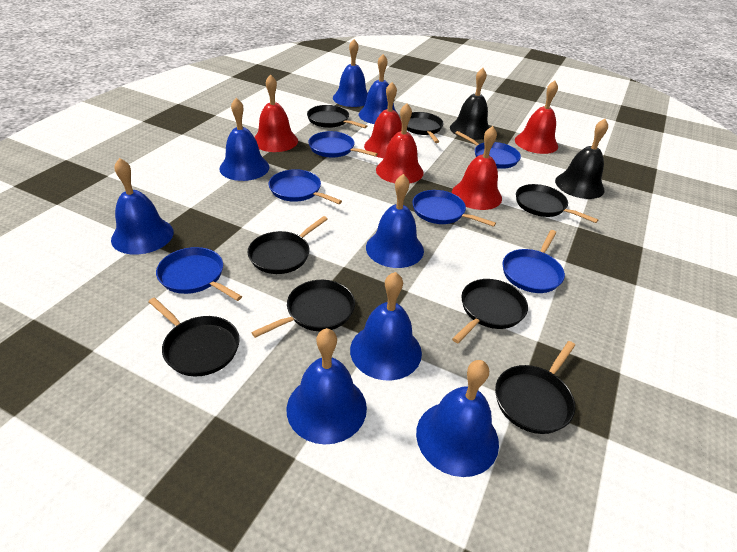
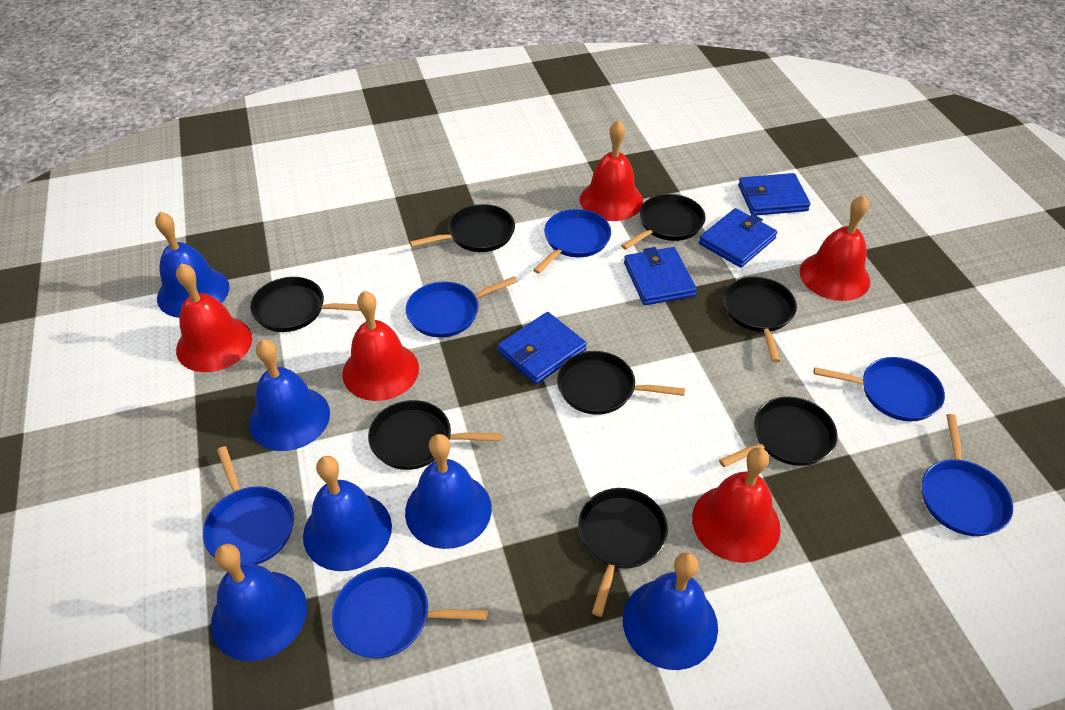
black bell: [450,68,490,140] [555,119,608,199] = 2 -> none = 0
blue bell: [111,158,174,255] [220,98,269,181] [287,328,367,444] [333,39,368,107] [350,272,422,380] [359,54,397,124] [366,174,424,268] [416,360,499,477] = 8 -> [155,212,229,318] [211,544,307,661] [249,339,330,451] [303,456,392,571] [405,434,492,549] [623,552,718,670] = 6
blue wallet: none = 0 -> [497,312,587,384] [624,247,697,305] [699,208,777,268] [738,173,811,215] = 4

